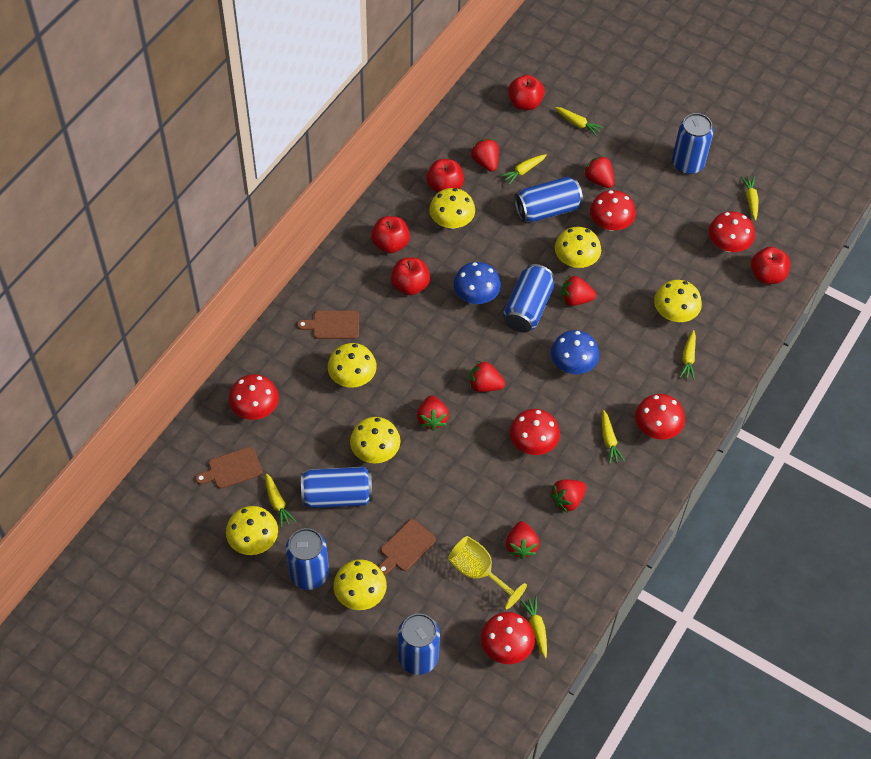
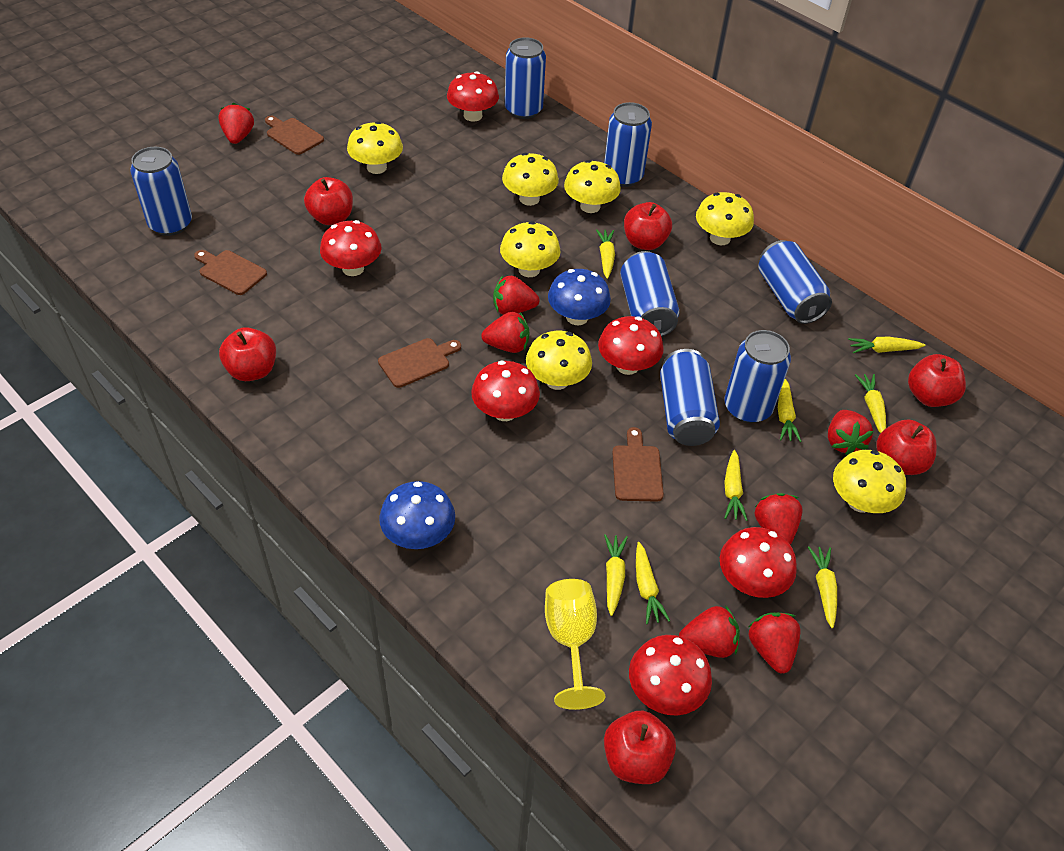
blue can: [286,528,329,590] [301,467,373,508] [398,614,440,675] [503,264,554,332] [514,176,583,222] [672,113,714,174] = 6 -> [130,147,192,236] [505,37,546,119] [604,102,652,187] [620,251,679,337] [660,349,720,446] [724,330,791,423] [758,240,832,324] = 7
brown cutting board: [195,447,262,489] [297,311,359,339] [378,519,436,575] = 3 -> [194,250,267,295] [265,116,324,155] [378,338,461,388] [612,427,664,502] = 4
red apple: [371,216,410,253] [391,258,430,295] [426,159,464,193] [508,75,545,110] [751,247,790,284] = 5 -> [219,327,276,381] [304,177,353,225] [604,711,676,784] [624,202,672,250] [876,419,937,475] [908,354,966,407] = 6
yellow carrot: [266,473,296,528] [500,154,547,185] [521,597,547,658] [555,107,603,136] [602,410,625,464] [679,330,696,380] [741,176,758,221] = 7 -> [596,229,615,279] [604,534,628,616] [636,542,670,624] [724,450,748,521] [778,379,802,442] [808,546,837,628] [848,337,926,353] [855,374,886,433] = 8

